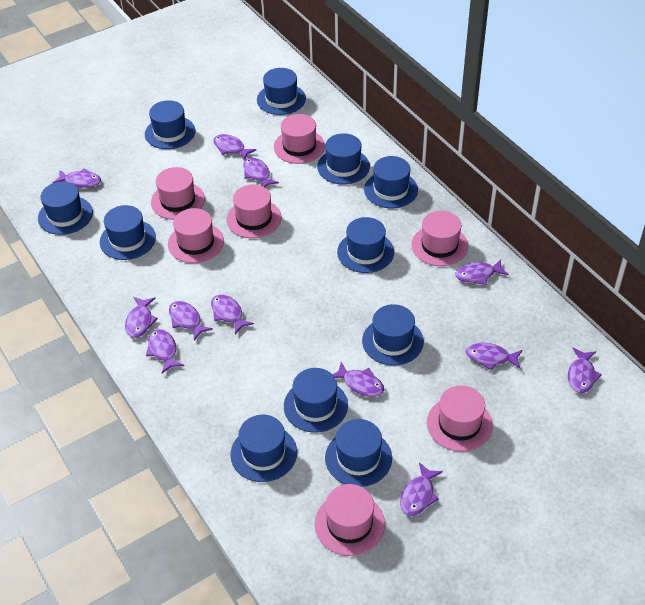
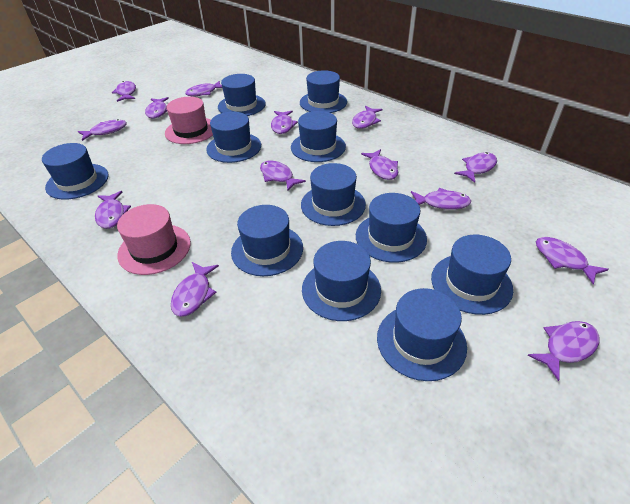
pink hat: [151,167,205,220] [168,208,224,263] [226,185,282,238] [274,114,325,164] [315,484,385,556] [411,211,468,266] [427,386,493,452] = 7 -> [117,204,191,275] [165,97,213,144] = 2
purple fish: [53,169,101,188] [125,297,158,338] [146,329,184,373] [169,301,213,340] [211,294,254,334] [213,134,256,160] [243,157,279,187] [332,362,384,397] [400,462,443,516] [455,259,509,285] [466,343,522,371] [568,347,602,393] = 12 -> [78,119,127,141] [95,191,131,229] [112,81,136,102] [145,97,169,119] [171,262,219,317] [185,81,222,97] [260,160,306,191] [271,111,298,134] [352,106,383,129] [361,149,398,180] [411,188,471,210] [454,152,497,183] [527,321,599,381] [536,237,609,284] = 14

